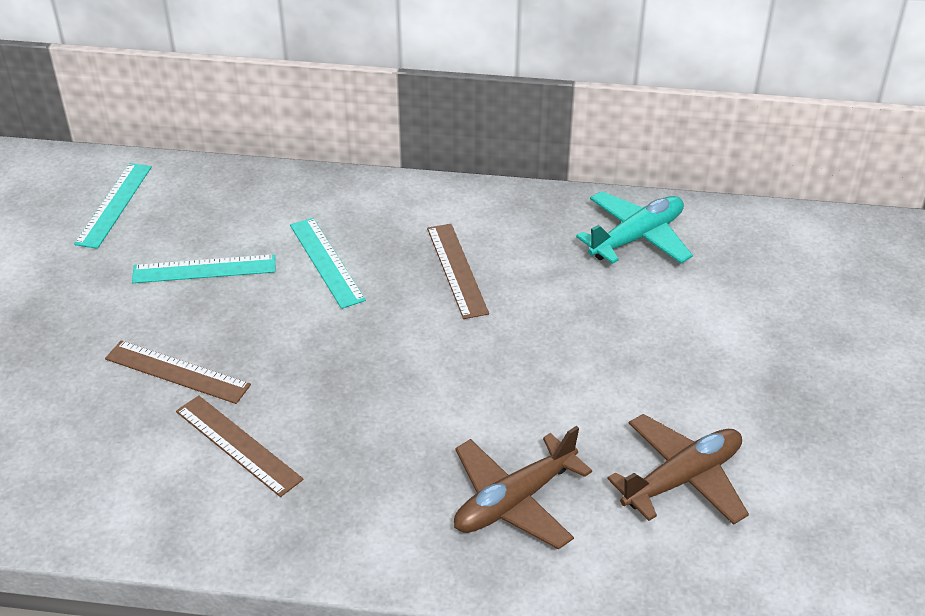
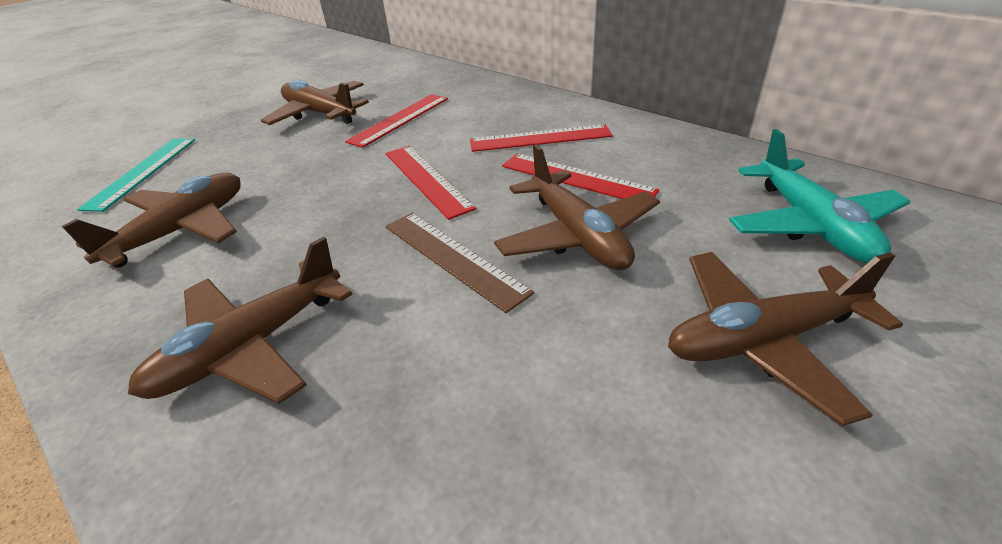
brown plane: [454,426,592,549] [607,414,749,525] = 2 -> [61,173,241,268] [128,237,352,404] [261,80,369,125] [494,144,660,271] [668,252,903,426] = 5
brown ruler: [105,340,251,404] [176,395,304,497] [427,224,489,319] = 3 -> [385,213,534,313] = 1
red ruler: none = 0 -> [345,94,448,148] [386,146,476,220] [470,124,612,152] [502,154,659,199] = 4
turquoise ruler: [74,163,152,249] [132,254,275,283] [290,218,366,309] = 3 -> [77,139,195,212] = 1

